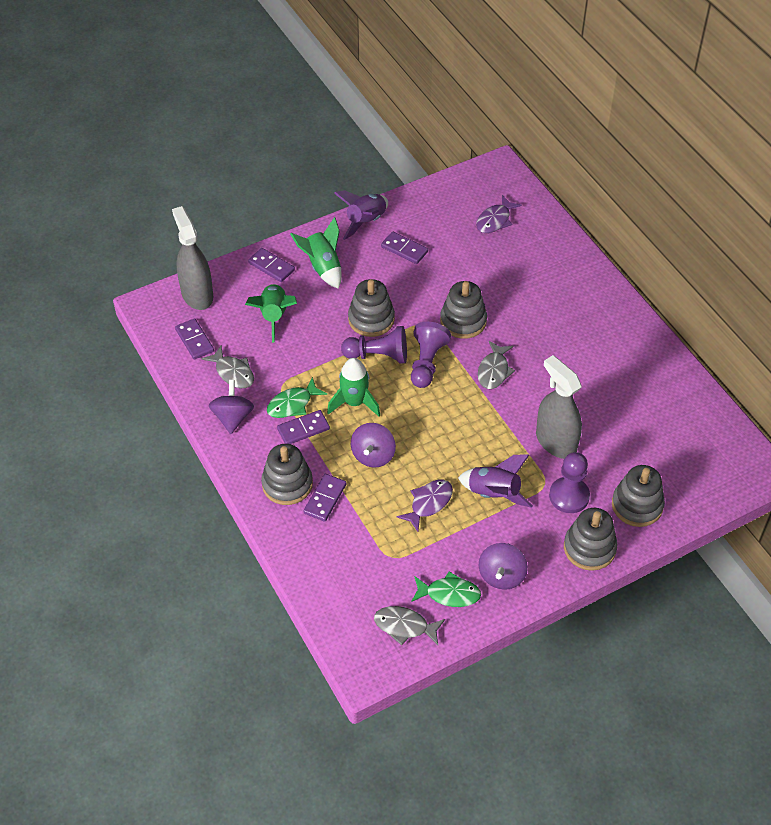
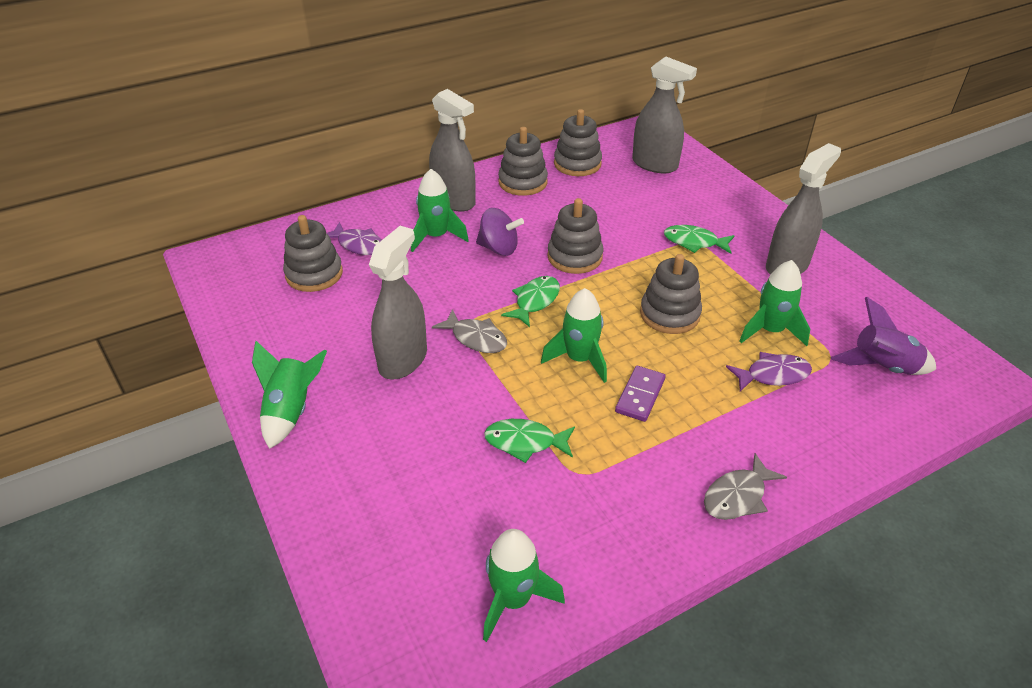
green fish: [267,377,327,418] [411,571,481,607] = 2 -> [484,419,575,463] [501,276,560,327] [664,225,735,254] = 3
green rocket: [245,284,297,343] [290,217,342,289] [327,358,380,417] = 3 -> [252,341,327,449] [411,169,469,252] [483,529,565,642] [541,288,607,383] [739,260,810,346] = 5
grey fish: [201,346,254,388] [374,606,445,645] [478,341,515,389] = 3 -> [432,309,507,353] [704,453,787,520] = 2
grey spray bottle: [172,206,213,310] [536,355,582,459] = 2 -> [369,226,427,379] [429,89,475,212] [632,56,697,173] [766,143,841,275] = 4
purple domino: [175,318,214,360] [248,248,295,282] [277,410,330,444] [303,474,346,522] [381,232,428,264] = 5 -> [615,366,666,422] = 1
purple pawn: [341,326,407,364] [411,322,451,388] [549,452,590,513] = 3 -> none = 0
purple rocket: [334,190,388,240] [458,454,533,508] = 2 -> [831,297,936,375] = 1
purple spinning top: [209,380,254,434] [351,423,396,468] [479,543,528,590] = 3 -> [476,208,524,256] = 1

